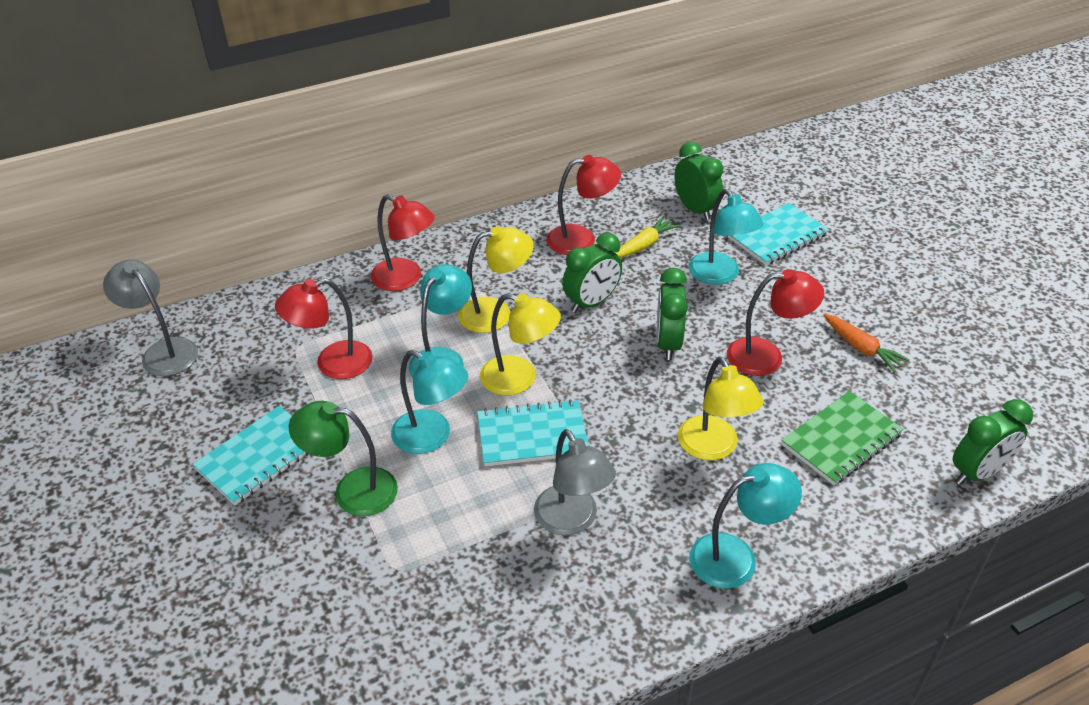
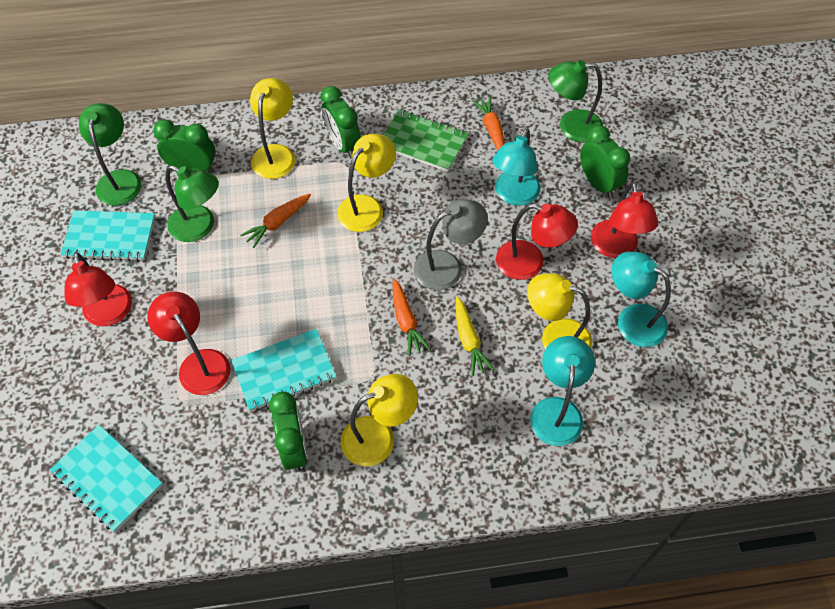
green lamp: [289,401,398,516] = 1 -> [79,103,141,206] [165,165,219,242] [548,60,603,142] = 3
grey lamp: [103,260,198,376] [534,429,616,536] = 2 -> [414,199,488,290] = 1
orange carrot: [823,314,910,372] = 1 -> [240,194,311,248] [393,279,431,356] [472,96,505,151] = 3
turquoise lamp: [391,350,468,454] [408,264,472,378] [689,189,764,285] [690,463,802,589] = 4 -> [493,128,540,206] [530,336,595,446] [612,251,671,347] = 3
yellow lamp: [458,226,534,333] [480,293,561,395] [678,357,763,460] = 3 -> [250,78,295,179] [337,134,396,232] [341,374,418,466] [527,273,592,349] = 4

